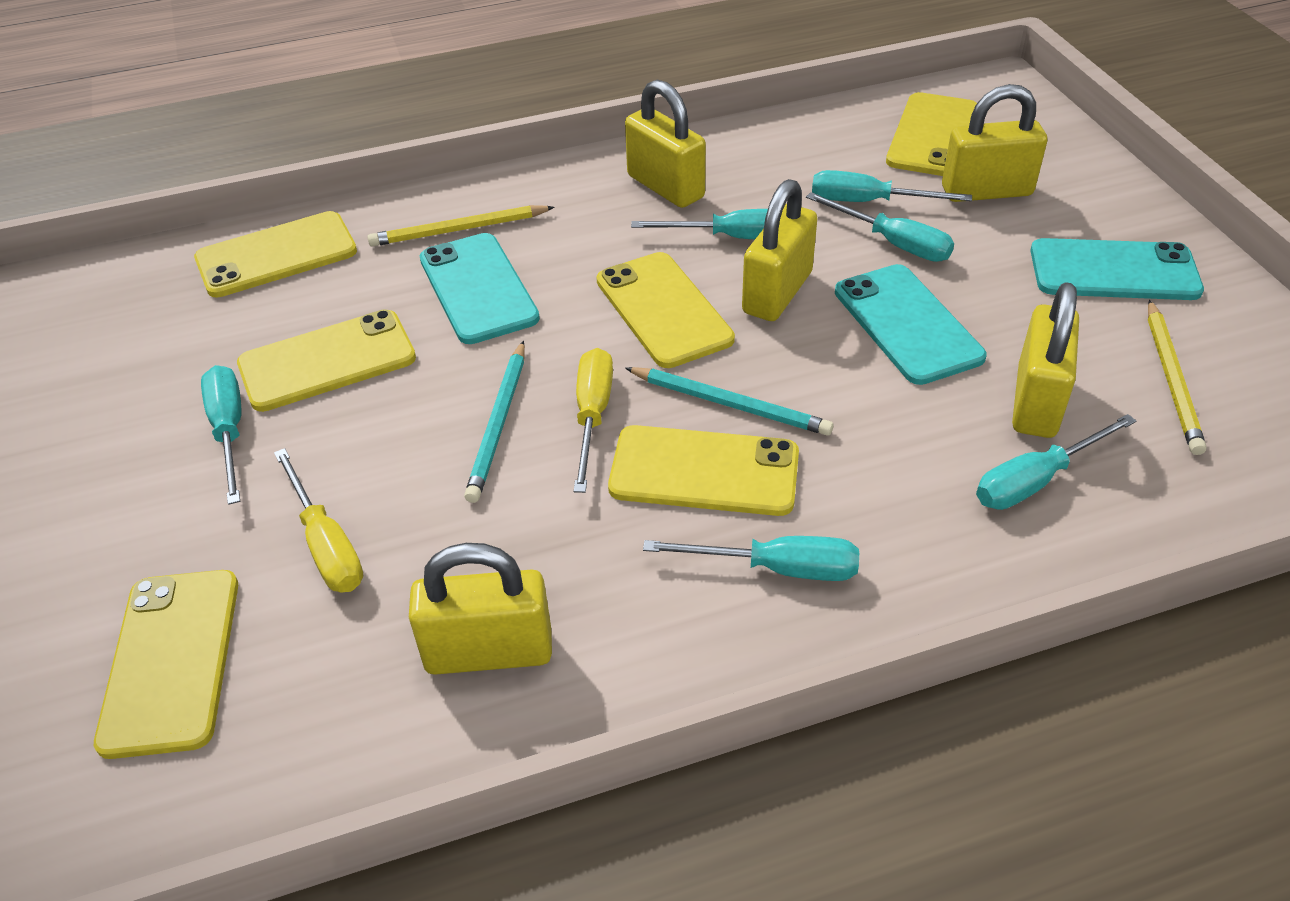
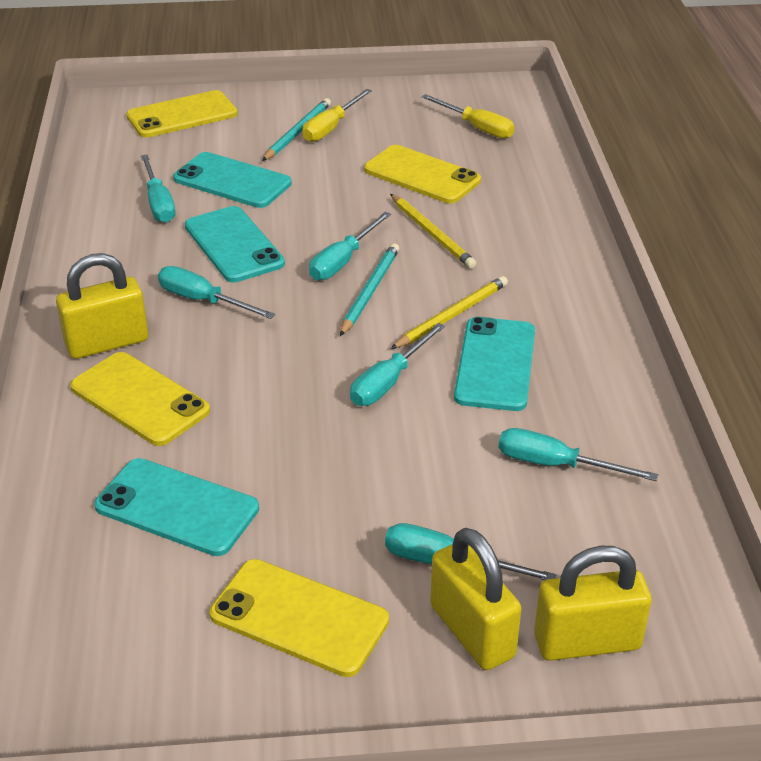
turquoise phone: [420,233,540,344] [835,264,987,385] [1030,238,1204,300] = 3 -> [94,458,259,556] [173,152,292,208] [185,206,285,282] [454,317,535,411] = 4
yellow padlock: [409,543,552,675] [625,80,706,208] [742,179,817,321] [942,84,1047,202] [1012,282,1079,438] = 5 -> [56,253,148,359] [430,528,521,670] [534,546,652,661] = 3
yellow phone: [94,570,238,759] [194,211,357,297] [237,310,416,412] [596,252,735,368] [608,425,799,516] [886,92,977,176] = 6 -> [70,352,210,446] [126,90,238,138] [209,559,389,677] [364,145,481,203] = 4

